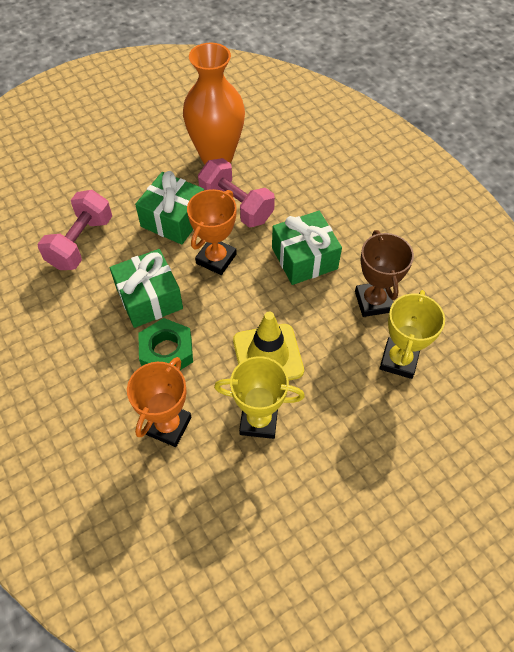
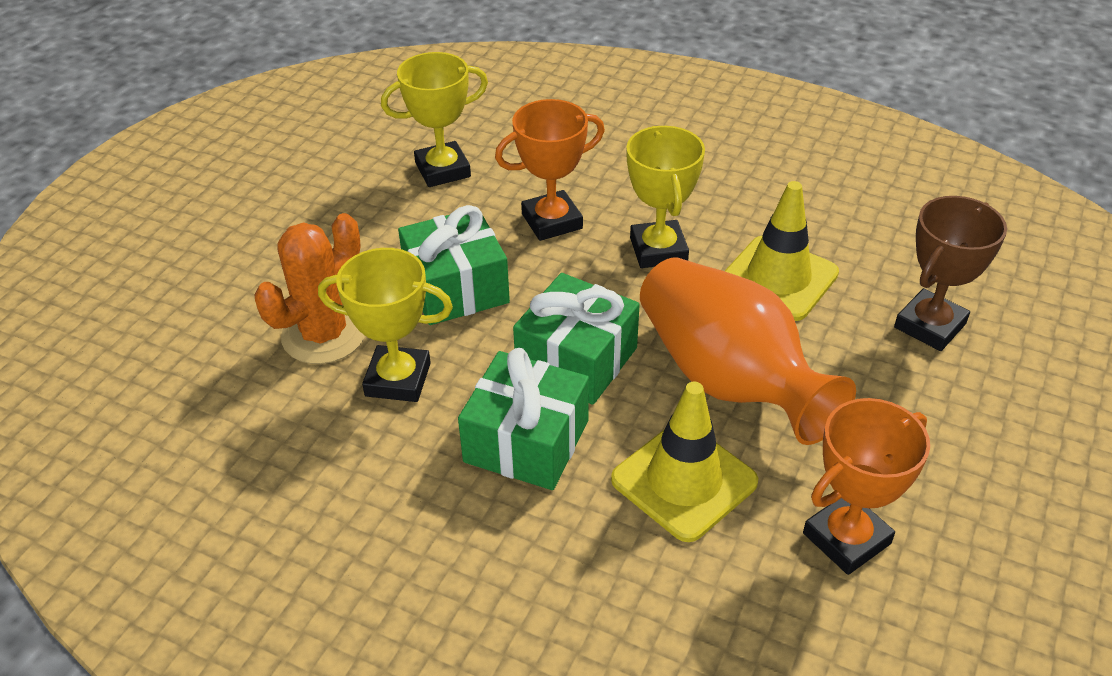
green nut: [138,318,193,370] = 1 -> none = 0
orange cactus: none = 0 -> [255,213,365,364] = 1
pink dumbbell: [38,190,112,270] [198,158,275,228] = 2 -> none = 0
yellow traffic cone: [233,312,304,380] = 1 -> [611,382,758,542] [725,181,839,321] = 2
yellow trophy: [214,356,305,439] [380,290,445,379] = 2 -> [318,248,453,402] [381,52,488,187] [626,126,705,268] = 3

